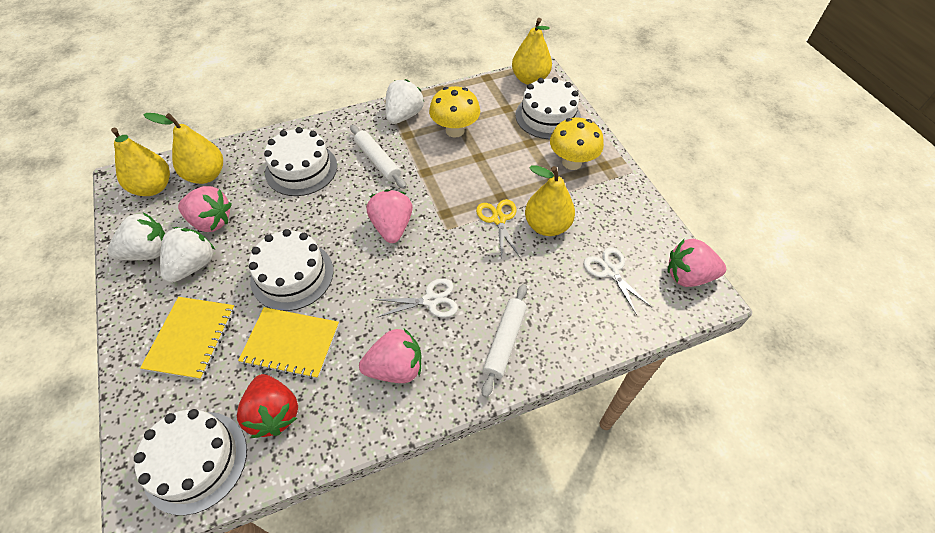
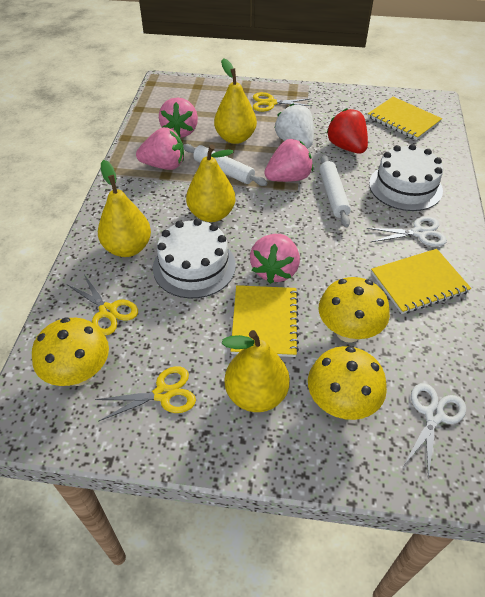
white cake: [134,409,247,515] [249,229,333,311] [264,127,337,196] [515,77,581,139] = 4 -> [153,218,236,298] [369,144,443,211] = 2
white strawberry: [107,213,165,260] [160,227,215,283] [385,79,424,124] = 3 -> [274,104,314,148] = 1
yellow mushroom: [429,86,480,138] [550,117,604,170] = 2 -> [32,317,109,386] [308,346,387,420] [319,277,390,343] = 3
yellow notebook: [140,297,235,380] [238,307,339,379] = 2 -> [231,285,299,357] [368,97,442,140] [371,249,471,314] = 3
yellow scissors: [476,199,520,259] = 1 -> [68,274,138,335] [95,366,196,421] [253,92,312,112] = 3

